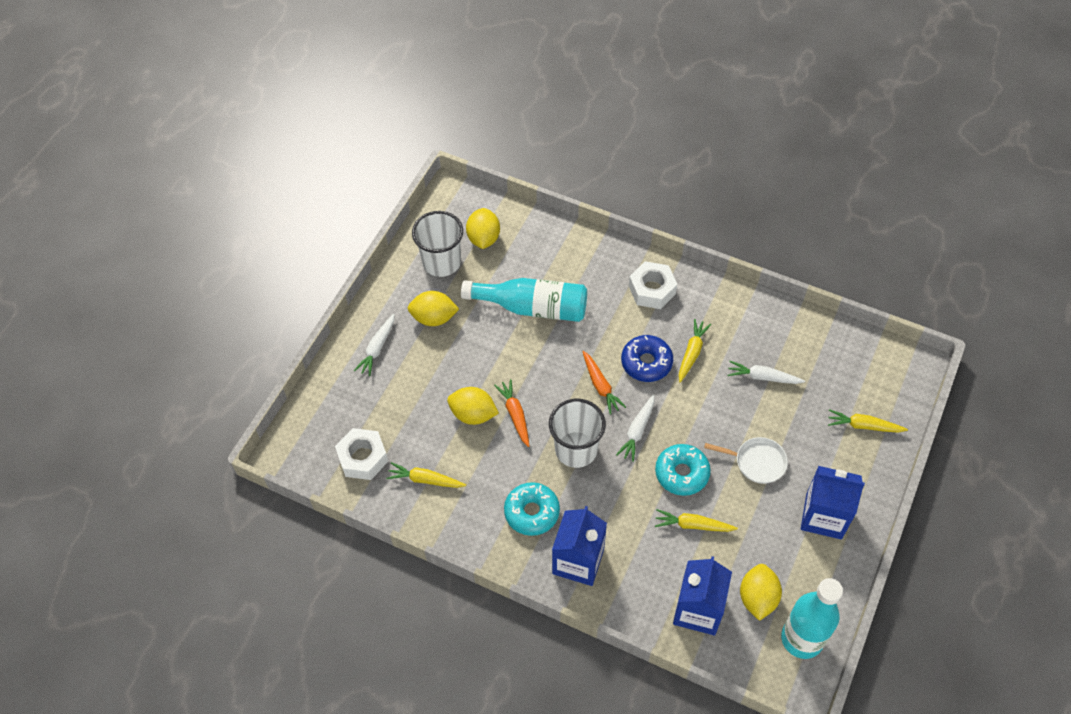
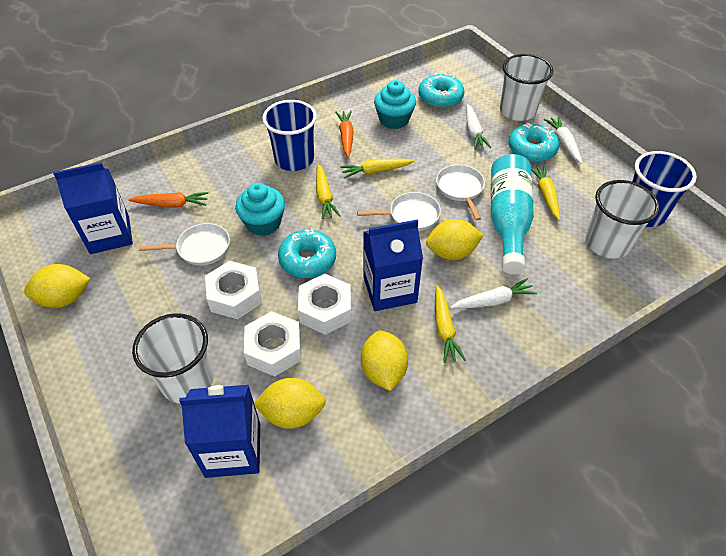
blue cup: none = 0 -> [262,100,317,171] [632,151,697,227] = 2
blue donut: [621,335,673,382] = 1 -> none = 0
turquoise bottle: [461,278,587,322] [781,578,843,659] = 2 -> [491,154,534,274] = 1
turquoise cupcake: none = 0 -> [235,183,285,236] [374,80,416,129] = 2
turquoise donut: [504,482,560,536] [655,444,711,496] = 2 -> [278,229,336,278] [418,73,464,108] [508,123,559,162] = 3
white cup: [412,211,463,277] [549,399,606,468] = 2 -> [132,313,214,403] [500,54,553,121] [585,180,659,259] = 3
white nut: [335,428,388,480] [629,261,677,309] = 2 -> [205,261,262,319] [244,311,302,377] [298,274,351,335] = 3
white pan: [704,437,788,484] = 1 -> [139,223,230,266] [357,192,441,231] [436,165,485,220] = 3

